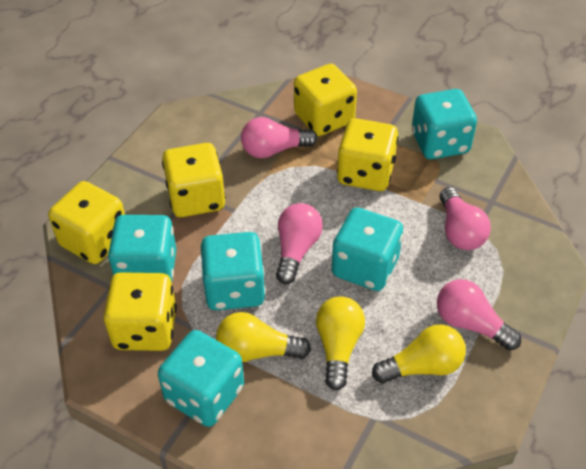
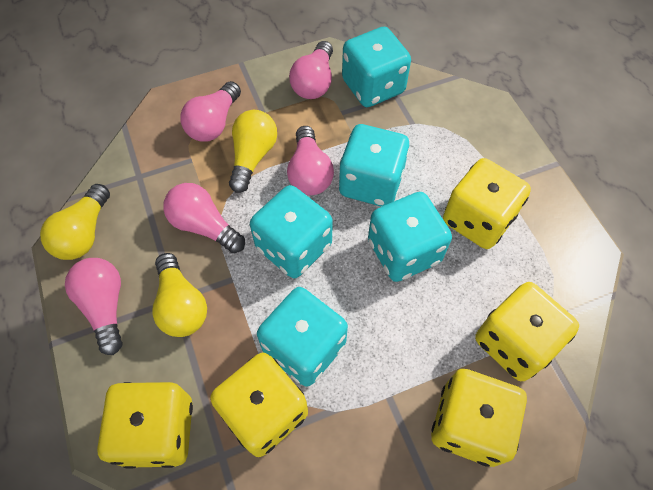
pink light bulb: [241,117,318,158] [276,203,323,284] [437,279,521,351] [440,187,491,250] = 4 -> [65,258,123,355] [163,183,245,253] [181,81,241,142] [287,126,334,195] [289,41,333,99] = 5

